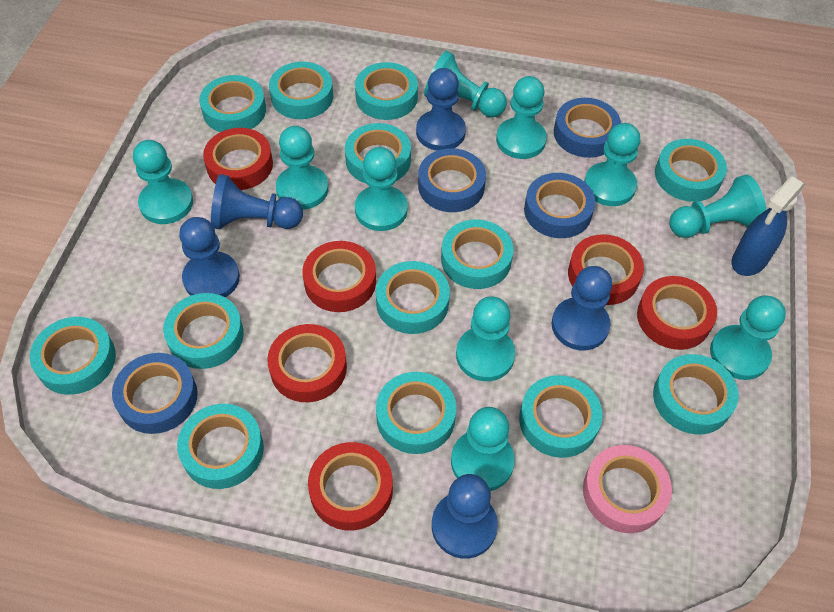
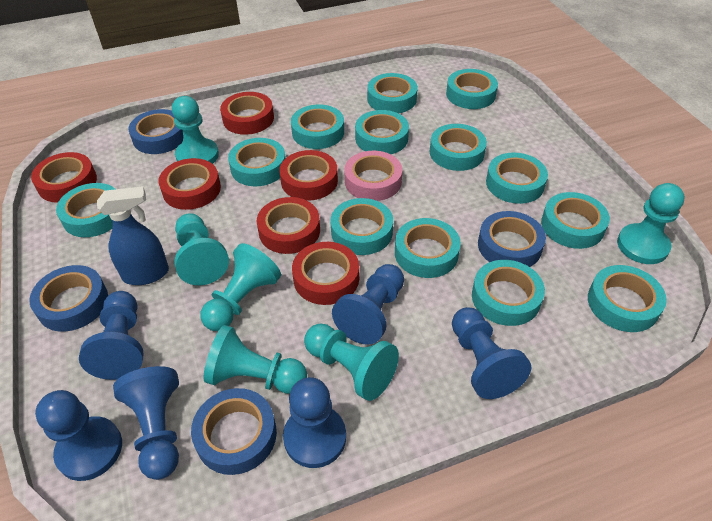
blue pawn: [179,217,240,298] [211,174,303,229] [416,68,466,151] [432,474,498,559] [552,266,612,350] = 5 -> [35,390,122,481] [79,291,143,380] [113,366,179,480] [283,377,346,468] [332,264,404,345] [452,307,531,399] = 6
turquoise pawn: [133,140,193,224] [276,126,328,210] [355,147,408,231] [424,51,507,118] [451,407,515,491] [456,296,515,381] [496,76,547,159] [584,123,640,206] [669,175,766,238] [710,295,786,380] = 10 -> [172,96,219,164] [174,213,229,285] [200,243,281,331] [203,325,307,394] [304,323,399,401] [617,183,685,264] = 6

